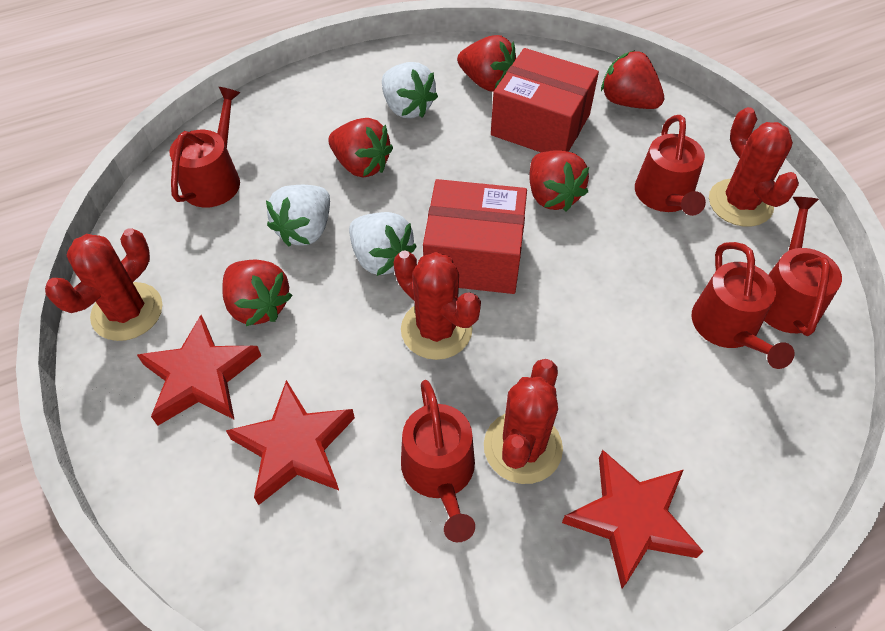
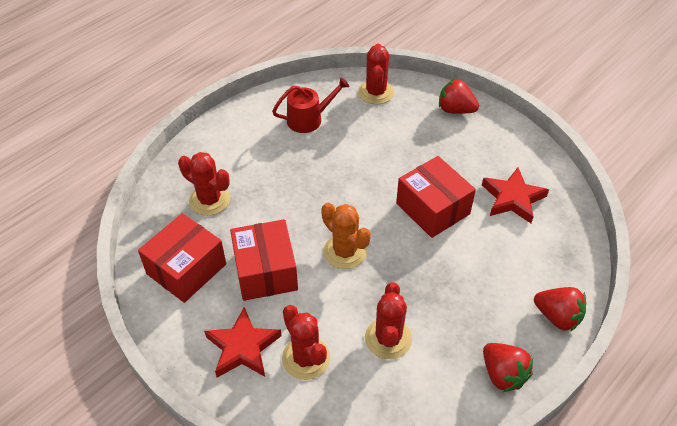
orange cactus: none = 0 -> [321,203,371,269] = 1
red box: [423,179,527,294] [491,48,599,152] = 2 -> [138,213,226,303] [230,219,298,301] [396,156,476,238] = 3
red star: [137,315,261,426] [226,380,355,505] [562,450,703,588] = 3 -> [204,307,282,378] [482,167,549,223] = 2
red strawberry: [222,260,293,326] [328,118,393,178] [457,35,516,92] [529,150,589,211] [601,50,664,109] = 5 -> [439,79,479,114] [483,343,533,392] [534,287,586,332] = 3
red watering can: [170,87,240,208] [401,380,475,542] [635,115,706,216] [692,242,795,369] [764,197,842,336] = 5 -> [272,77,350,133] = 1
white strawberry: [266,185,330,246] [349,212,417,276] [382,62,438,118] = 3 -> none = 0

